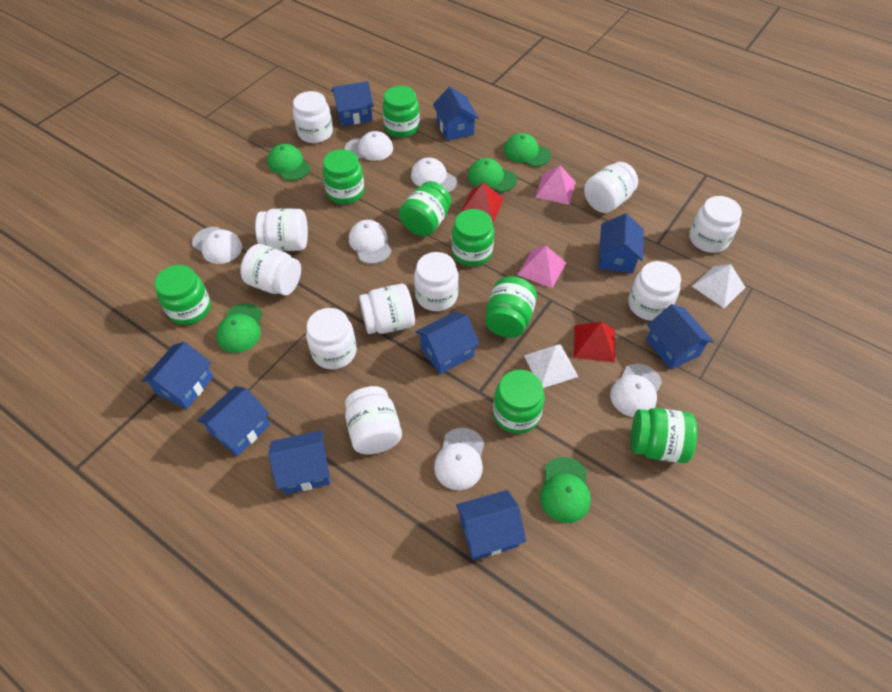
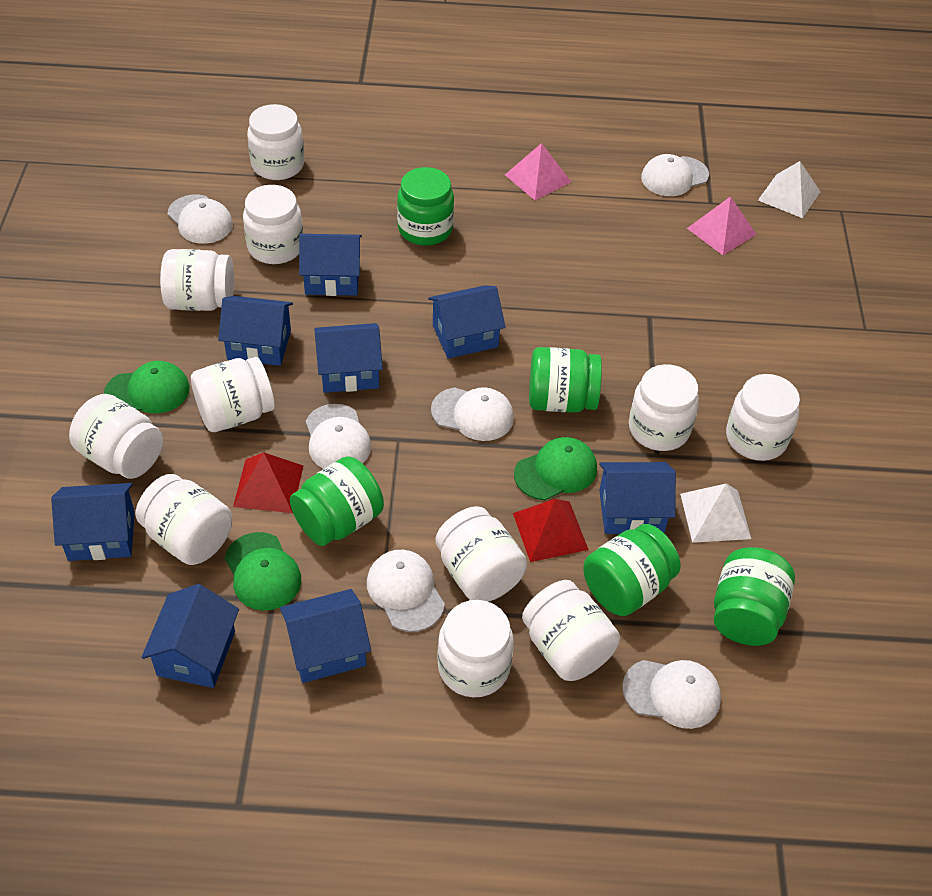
blue house: [142,342,213,409] [197,386,270,456] [268,430,331,495] [332,81,373,126] [415,312,480,374] [433,87,479,141] [456,490,526,560] [599,213,644,273] [646,304,714,370] = 9 -> [51,483,135,561] [141,584,239,688] [218,296,293,366] [280,589,371,683] [299,234,362,296] [314,323,383,393] [428,285,506,359] [599,462,676,534] = 8
green cap: [216,303,263,353] [267,144,310,181] [468,158,517,192] [504,133,551,167] [540,457,591,523] = 5 -> [104,361,190,413] [225,532,301,611] [514,437,597,500] = 3
green jar: [155,265,211,325] [322,149,364,204] [382,86,420,138] [399,181,451,236] [452,209,494,266] [485,276,537,338] [493,370,545,434] [631,408,697,463] = 8 -> [290,456,384,546] [397,167,454,246] [529,347,602,413] [583,524,681,616] [714,547,795,646] = 5
white jar: [241,244,301,295] [255,208,308,251] [293,91,333,143] [306,308,357,369] [345,386,402,454] [359,284,415,334] [414,252,459,311] [584,162,638,213] [628,261,681,321] [689,196,742,253] = 10 -> [69,394,163,479] [136,474,232,565] [160,249,234,311] [191,357,275,432] [243,185,303,264] [247,104,304,180] [435,506,527,602] [437,600,514,697] [522,580,620,681] [629,364,699,451] [726,374,800,461] = 11

